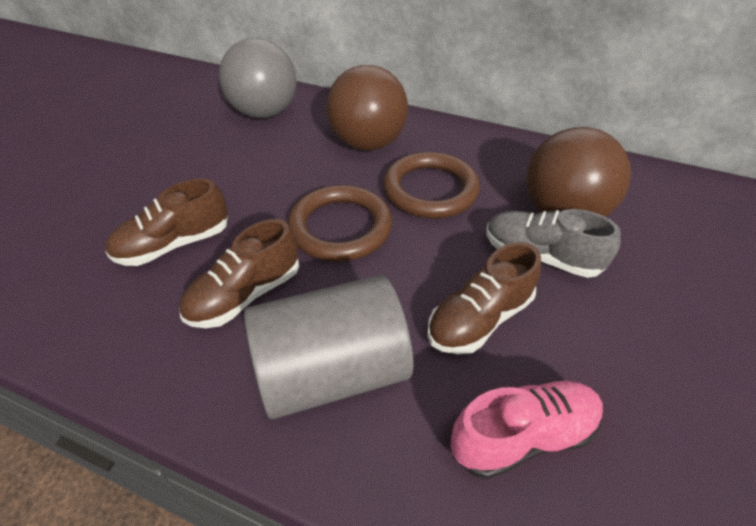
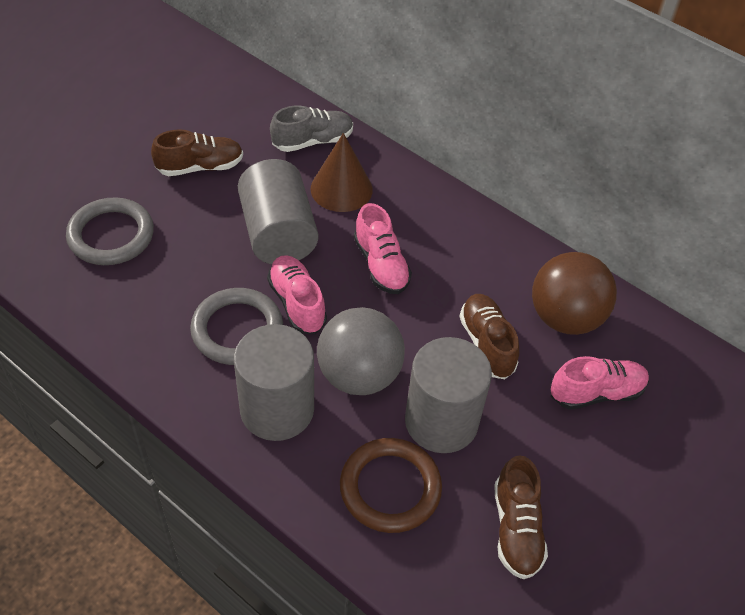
brown ball: [326,65,408,151] [526,127,631,217] = 2 -> [532,252,617,335] = 1
brown cone: none = 0 -> [311,133,373,212] = 1
brown ring: [288,185,392,262] [383,152,480,219] = 2 -> [340,438,442,533] = 1
grey cylinder: [244,275,413,419] = 1 -> [234,324,314,441] [238,159,318,264] [405,337,492,453] = 3
grey ring: none = 0 -> [66,197,154,265] [190,288,283,365] = 2
pink shoe: [450,380,603,479] = 1 -> [267,255,327,334] [354,203,412,294] [551,356,649,410] = 3

